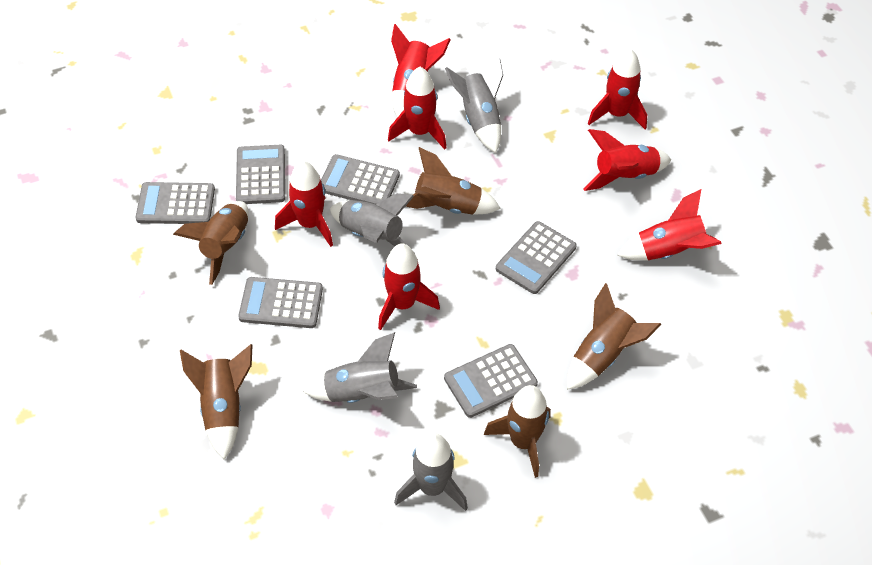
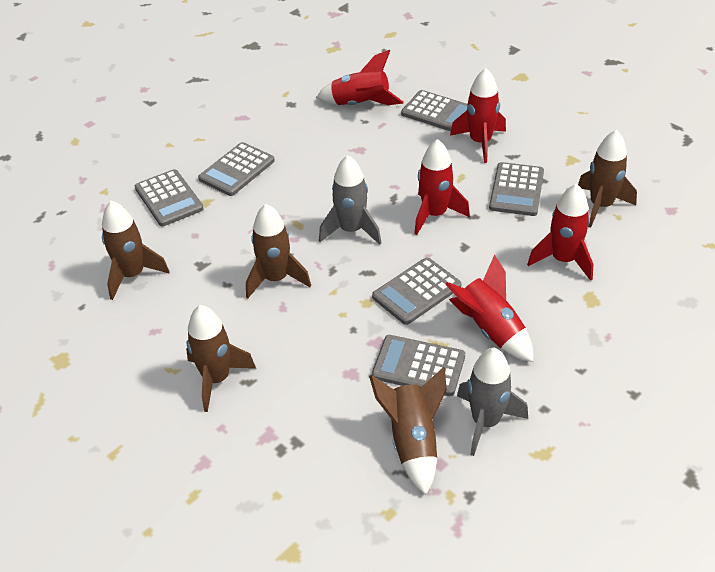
grey rocket: [303,332,417,403] [330,193,415,253] [394,433,468,511] [445,58,503,153] = 4 -> [319,155,382,245] [457,348,528,456] = 2
red rocket: [275,161,333,247] [378,243,440,330] [388,67,446,150] [391,24,451,118] [584,129,671,191] [588,48,647,129] [617,189,722,260] = 7 -> [316,50,404,105] [414,139,470,235] [445,254,533,362] [450,68,506,163] [527,184,594,281] = 5

